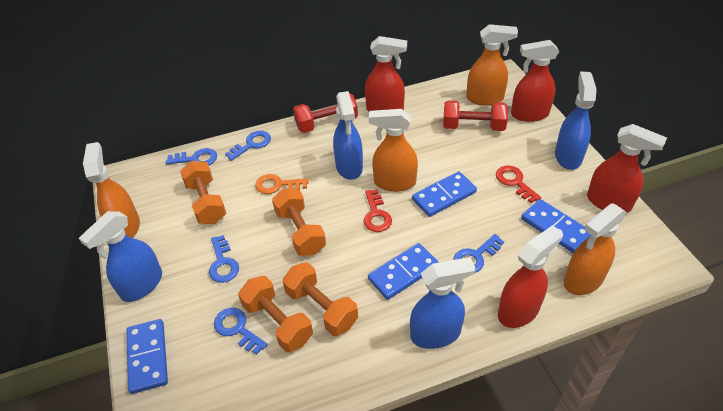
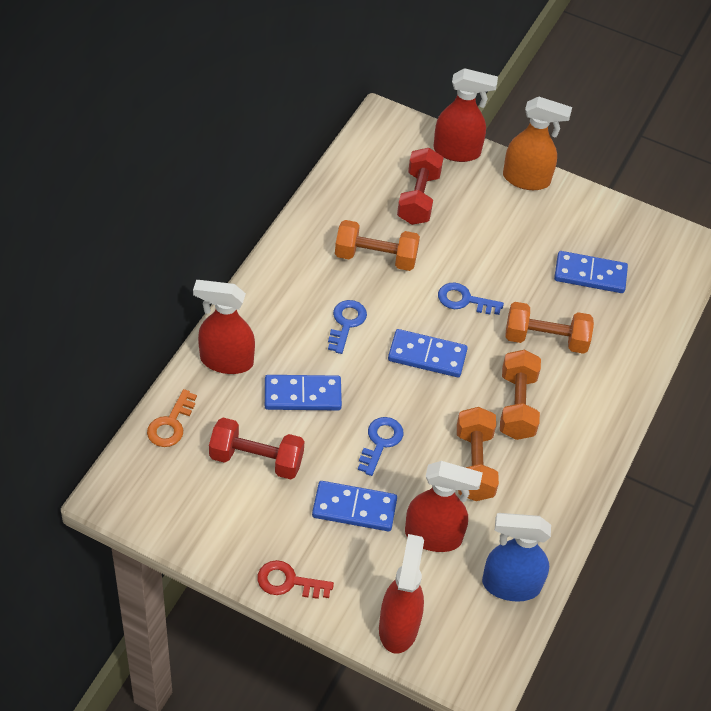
blue key: [166,148,217,165] [209,235,239,283] [214,308,268,355] [225,131,271,161] [453,234,504,273] = 5 -> [328,300,367,354] [358,417,403,476] [438,282,504,315] = 3
blue spray bottle: [79,211,162,302] [333,91,363,180] [410,257,475,349] [555,72,597,170] = 4 -> [482,513,551,602] = 1
orange spray bottle: [83,142,140,238] [369,109,418,192] [466,24,518,105] [564,203,627,295] = 4 -> [503,97,572,190] = 1
red key: [363,189,392,232] [496,165,541,203] = 2 -> [258,560,334,599] = 1

